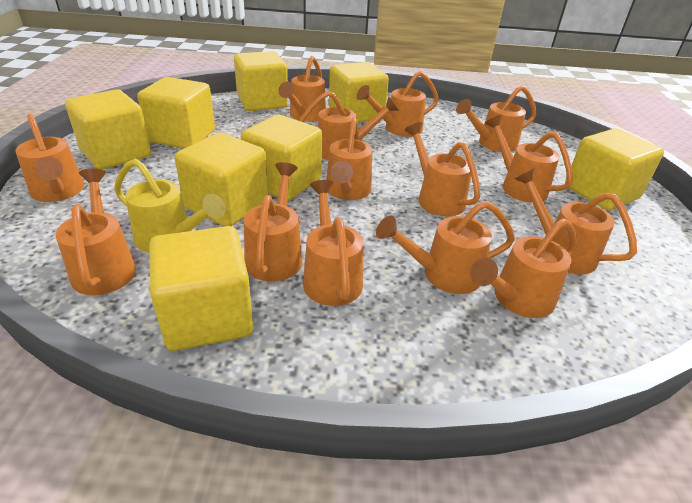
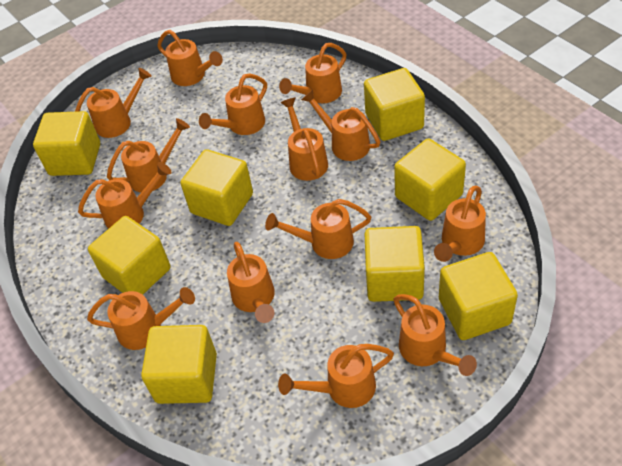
yellow watering can: [114,159,226,253] = 1 -> none = 0

